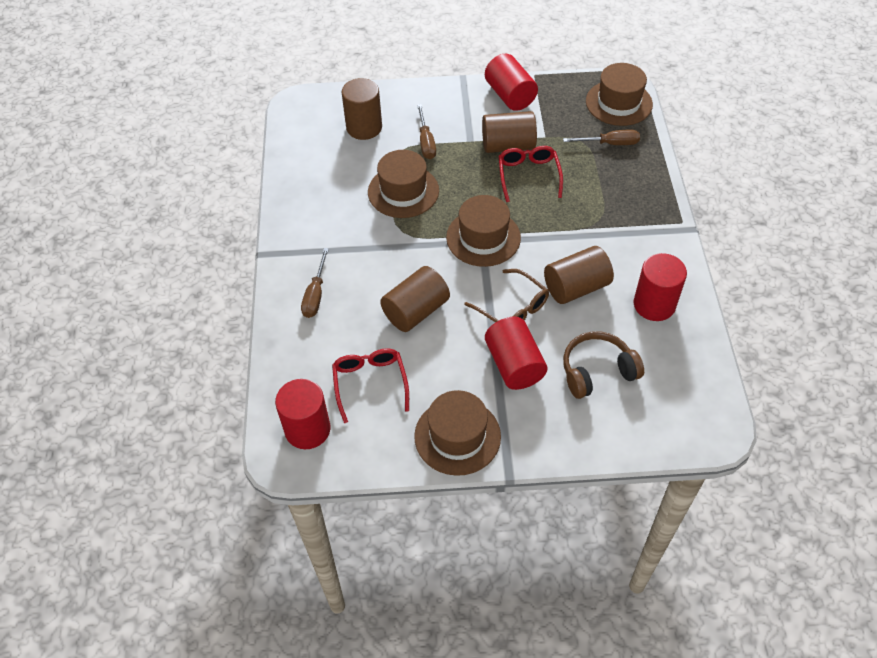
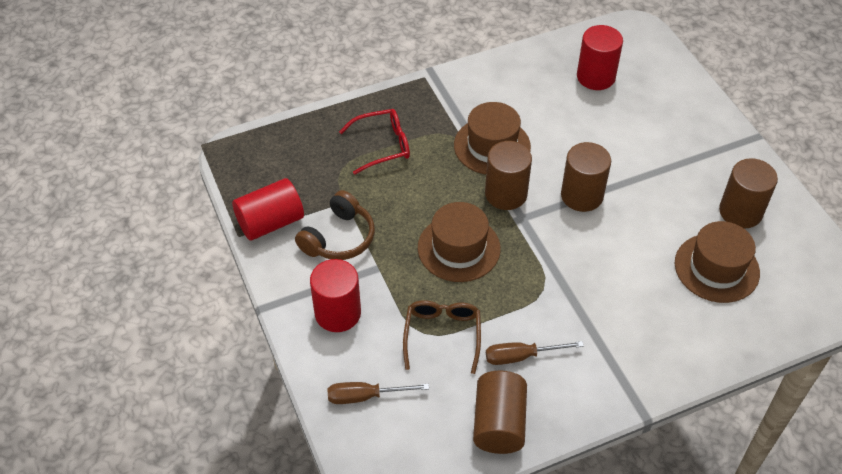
brown hat: [368,150,439,218] [414,390,501,476] [446,195,521,267] [586,63,653,126] = 4 -> [418,202,501,282] [454,102,531,174] [675,221,760,303] = 3
brown screwdriver: [301,248,329,318] [417,104,436,159] [563,130,640,145] = 3 -> [328,382,429,404] [486,341,584,365] = 2
red cylinder: [275,379,330,449] [485,54,538,111] [485,317,547,390] [634,253,687,321] = 4 -> [232,178,304,241] [310,259,361,332] [577,25,623,90] = 3
red glasses: [332,348,409,423] [499,146,563,202] = 2 -> [339,109,410,175] = 1

